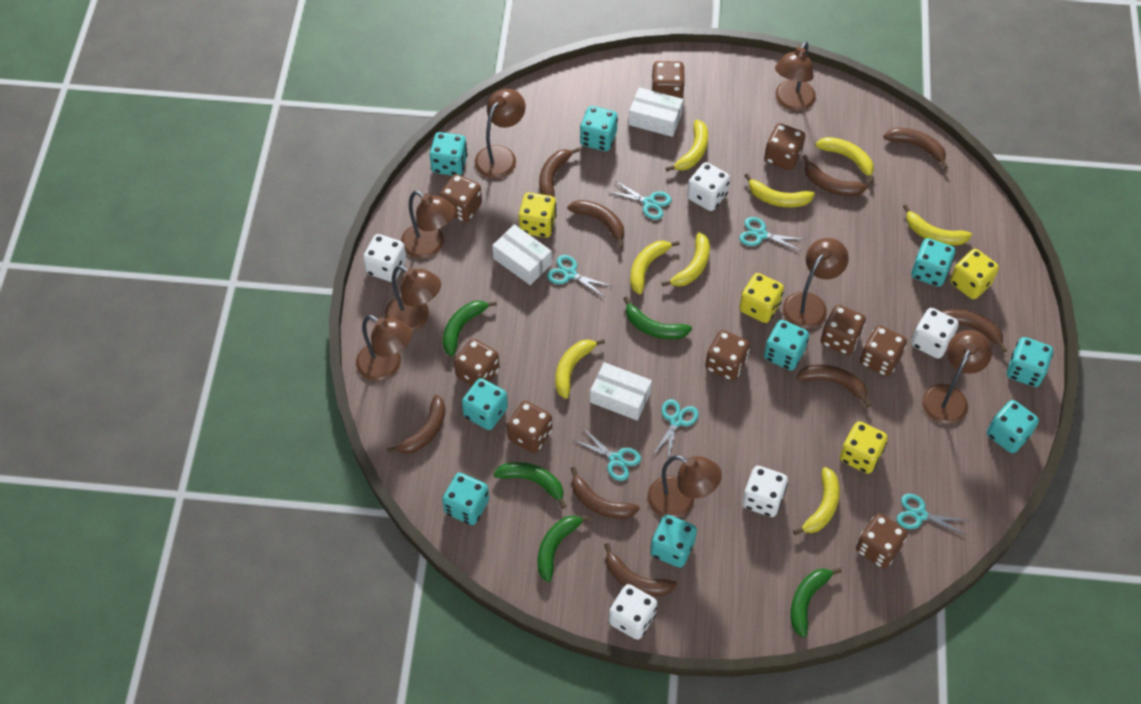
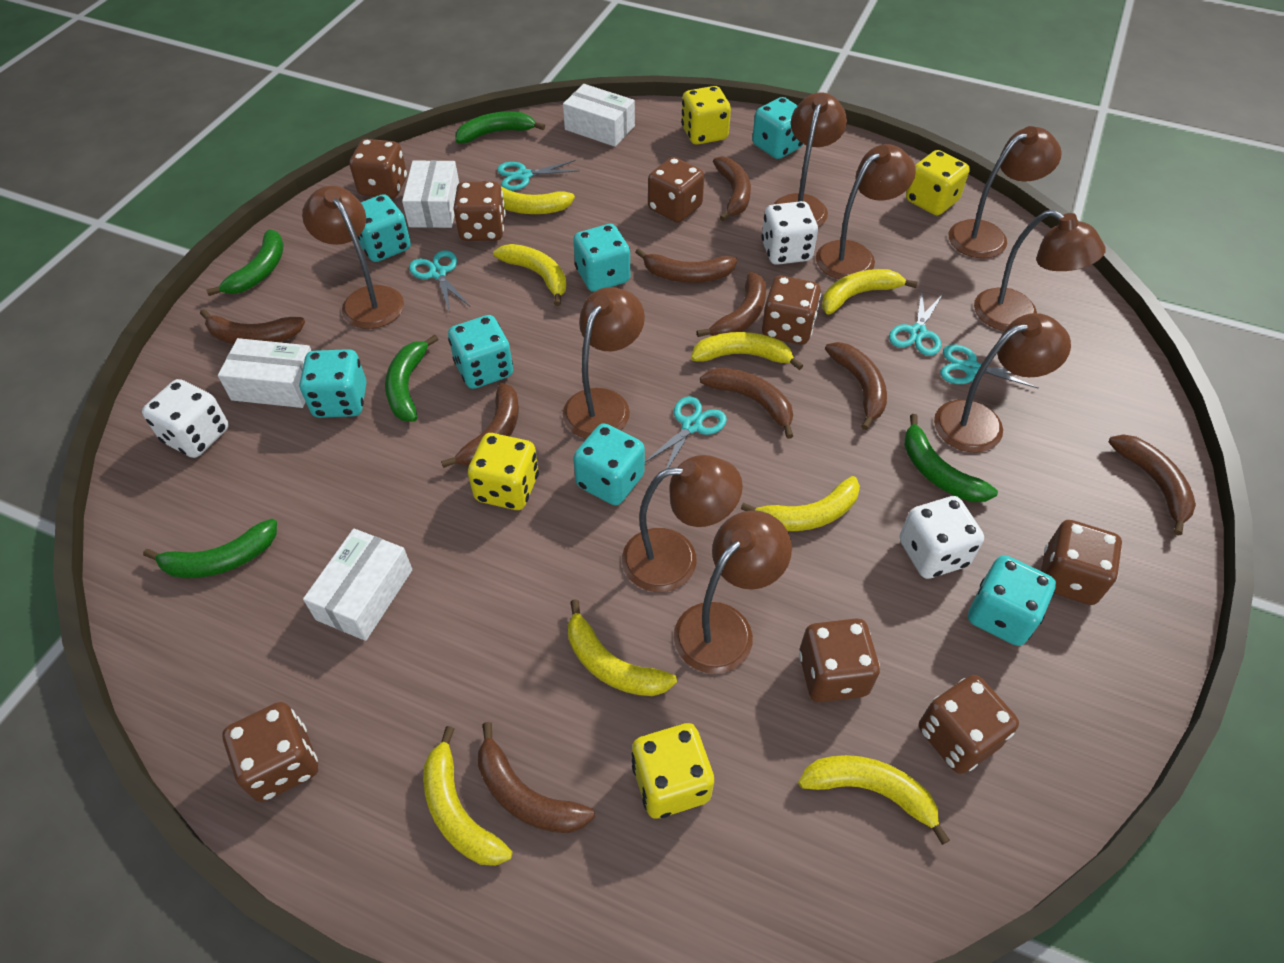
brown dice: [439,174,482,222] [454,339,500,386] [507,401,552,453] [651,61,684,99] [705,330,750,381] [764,123,805,170] [821,305,866,355] [856,513,907,568] [860,325,907,376] = 9 -> [223,702,318,802] [350,139,407,199] [454,181,506,241] [648,157,704,223] [762,276,821,345] [799,618,880,702] [919,675,1019,774] [1041,520,1122,605] = 8
brown lamp: [356,315,412,381] [385,265,441,332] [401,190,456,259] [475,89,525,179] [647,455,722,518] [775,41,816,111] [783,238,849,329] [922,330,992,424] = 8 -> [302,186,404,329] [563,287,645,439] [622,455,743,592] [674,510,792,674] [774,92,847,227] [816,144,916,280] [934,313,1071,452] [949,126,1062,259] [974,210,1106,331] = 9
turquoise dice: [430,132,468,176] [442,473,489,525] [462,378,508,430] [580,106,618,151] [650,515,697,568] [764,320,809,370] [911,238,955,287] [987,400,1039,453] [1007,337,1053,387] = 9 -> [299,349,367,418] [357,194,411,262] [448,315,513,389] [573,224,630,292] [573,423,645,505] [752,97,804,159] [968,555,1056,646] = 7
turquoise scissors: [547,255,611,297] [573,428,641,481] [608,180,672,220] [653,399,699,459] [739,217,805,251] [897,494,969,536] = 6 -> [409,250,470,313] [497,160,580,191] [645,396,727,469] [889,289,943,356] [940,345,1039,389] = 5
white box: [492,224,552,285] [590,362,652,421] [629,87,683,137] = 3 -> [218,338,311,408] [303,528,412,641] [402,160,459,228] [563,84,635,147] = 4
white dice: [363,234,406,282] [609,584,657,640] [687,162,730,211] [742,466,788,517] [911,308,959,359] = 5 -> [142,379,229,458] [761,201,818,265] [899,496,984,579] = 3

